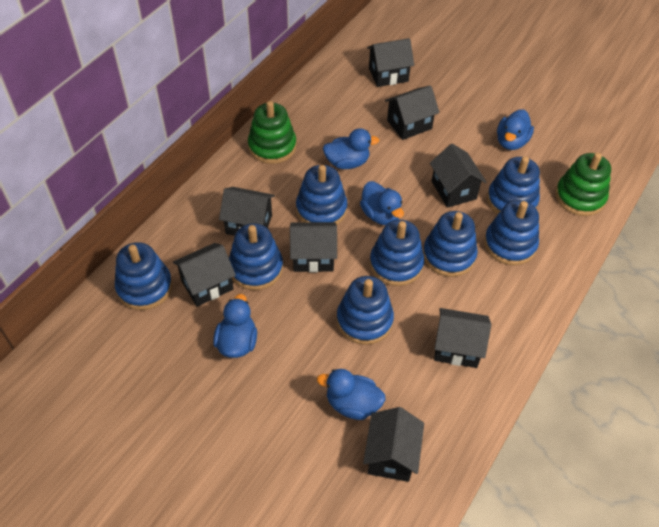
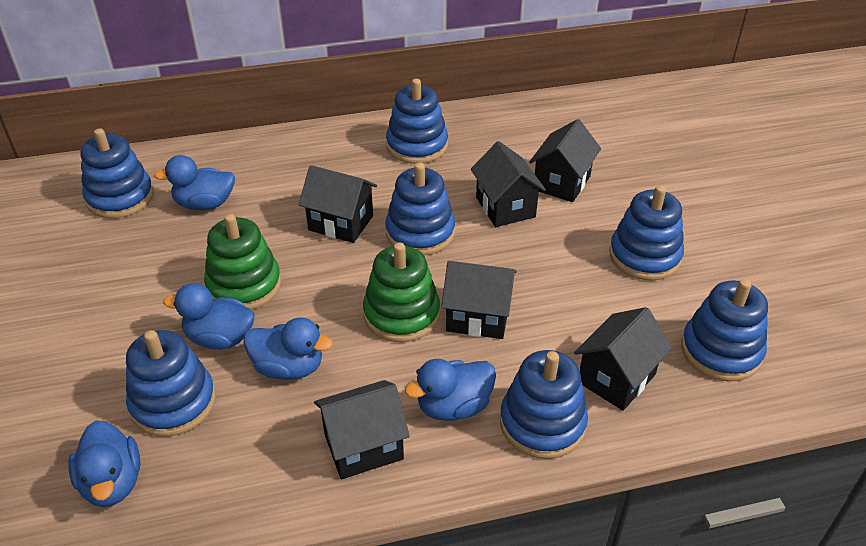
black house: [173,243,236,307] [219,187,275,236] [290,222,337,272] [363,407,424,482] [367,38,414,87] [385,85,440,140] [430,144,486,208] [434,308,491,368] = 8 -> [298,165,377,243] [314,380,410,479] [441,261,517,339] [471,141,546,227] [529,119,601,202] [574,307,672,411] = 6
blue stacking toy: [115,242,172,310] [229,223,283,290] [296,165,347,225] [337,276,394,345] [370,220,424,286] [423,211,478,277] [484,200,539,265] [487,156,540,214] = 8 -> [80,128,154,218] [126,330,216,437] [385,162,455,255] [386,78,448,164] [500,350,588,459] [609,185,684,281] [681,279,768,382] = 7

